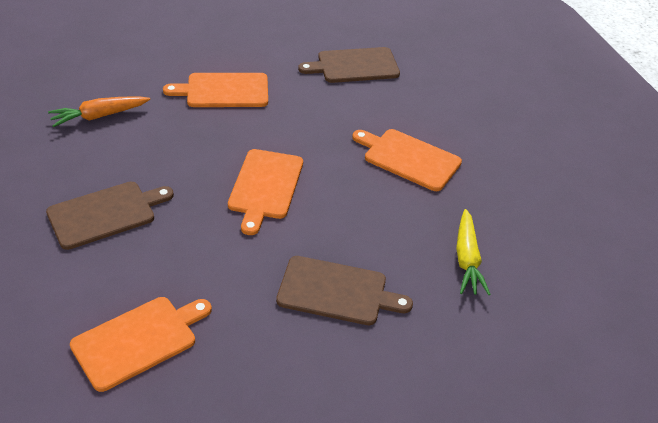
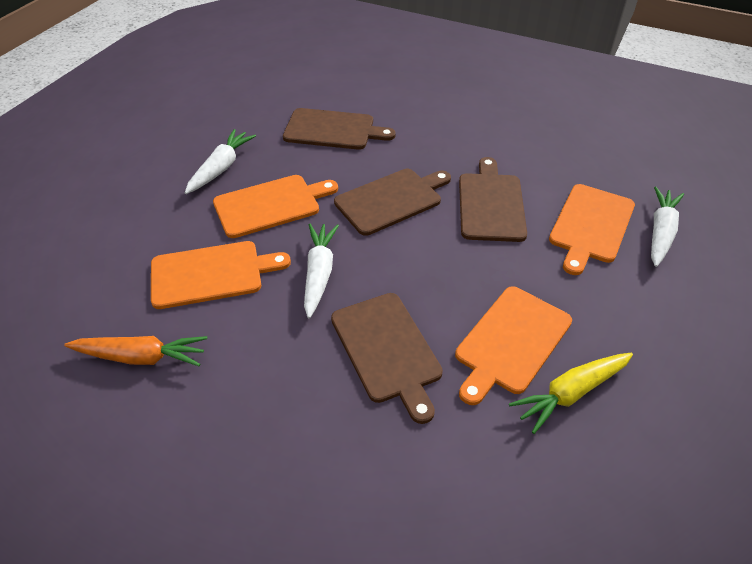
brown cutting board: [46,182,174,250] [276,256,413,325] [298,47,400,83] = 3 -> [283,108,396,150] [331,293,443,424] [334,169,451,236] [459,157,527,242] = 4
white carrot: none = 0 -> [185,129,256,194] [304,224,339,318] [651,187,684,267] = 3

